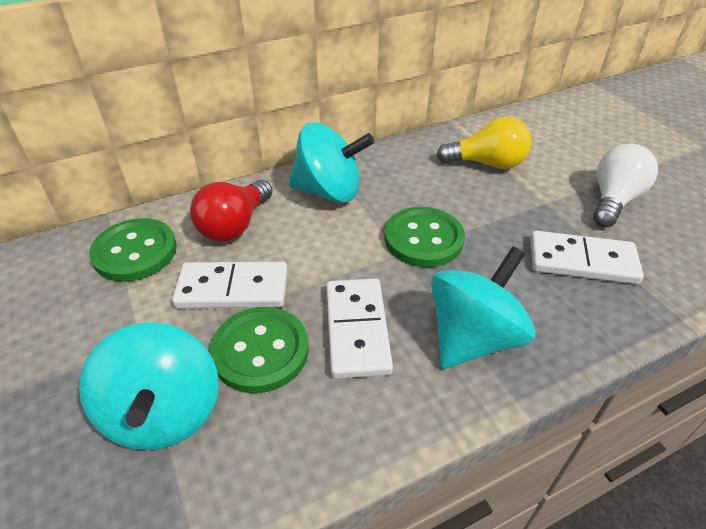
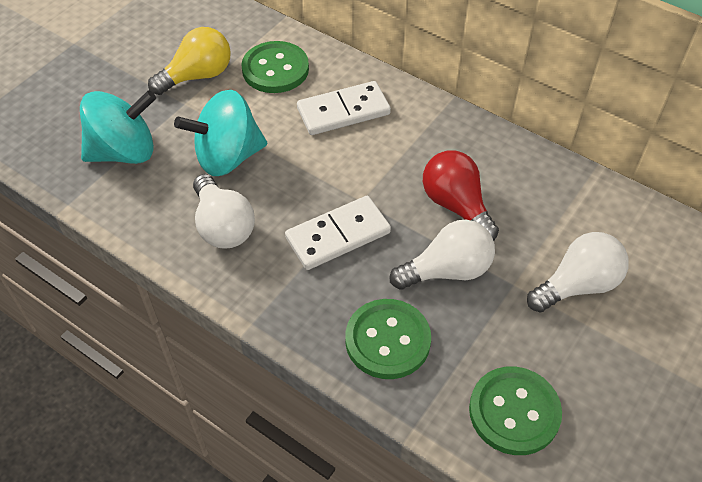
turquoise spinning top: [79,322,219,450] [289,122,374,203] [431,246,535,369] = 3 -> [80,90,156,164] [174,90,267,176] = 2
white domino: [172,262,288,308] [326,278,393,379] [530,231,644,284] = 3 -> [285,196,391,270] [297,81,391,135] = 2
white light bulb: [593,144,658,227] = 1 -> [193,174,255,248] [390,220,495,290] [527,232,629,312] = 3

